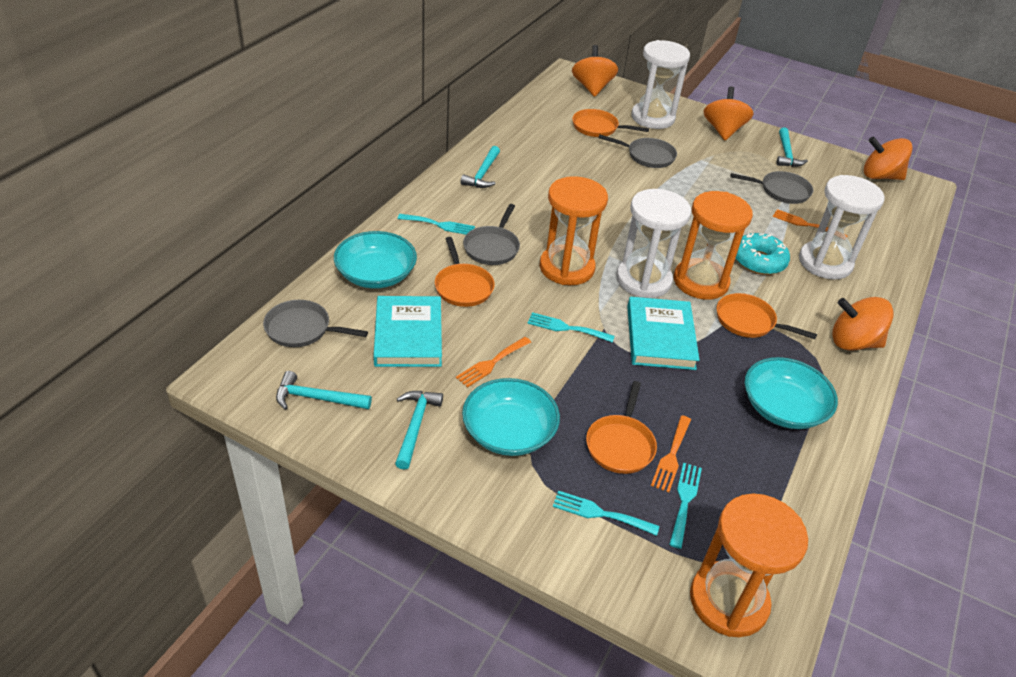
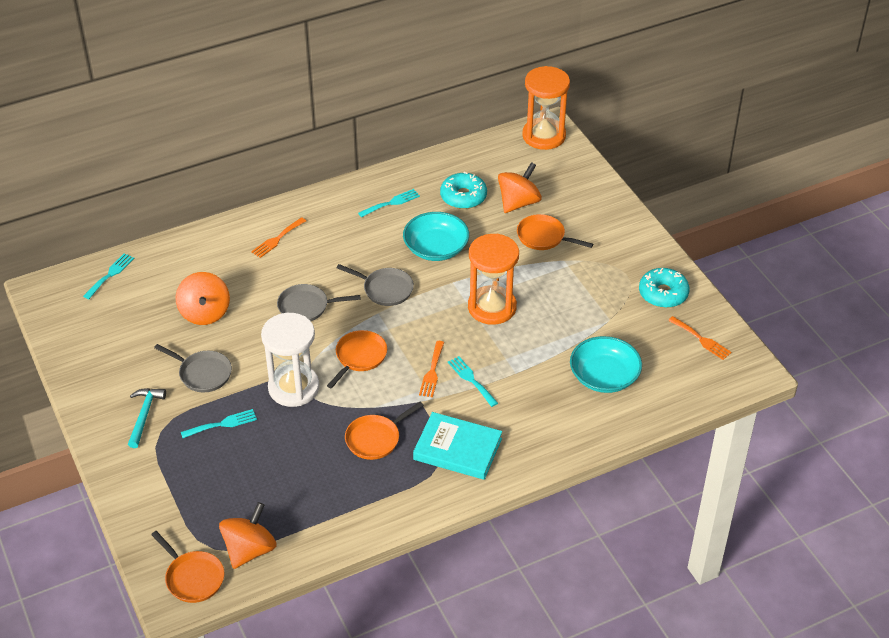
grey pan: [263,300,368,347] [463,204,520,265] [599,135,677,168] [730,171,813,204] = 4 -> [154,344,232,393] [277,284,360,321] [336,264,414,306] = 3
orange hourglass: [540,176,608,285] [674,191,753,300] [690,494,808,637] = 3 -> [468,234,519,325] [522,66,570,150] = 2
orange spinning top: [572,45,618,97] [703,86,754,140] [832,297,894,350] [864,136,913,180] = 4 -> [175,272,230,325] [219,502,277,569] [498,162,542,213] = 3
turquoise book: [373,296,442,367] [627,297,700,370] = 2 -> [413,412,502,480] = 1
turquoise bowl: [334,231,417,289] [462,378,560,456] [745,357,838,429] = 3 -> [403,212,469,261] [570,336,642,393] = 2
turquoise donut: [736,233,790,275] = 1 -> [440,172,487,209] [639,268,690,308] = 2
turquoise hammer: [276,371,372,410] [395,391,443,470] [460,146,500,188] [776,127,808,167] = 4 -> [128,388,166,448] = 1
white hourglass: [616,189,691,298] [631,40,690,129] [799,175,885,279] = 3 -> [261,313,320,407] = 1

